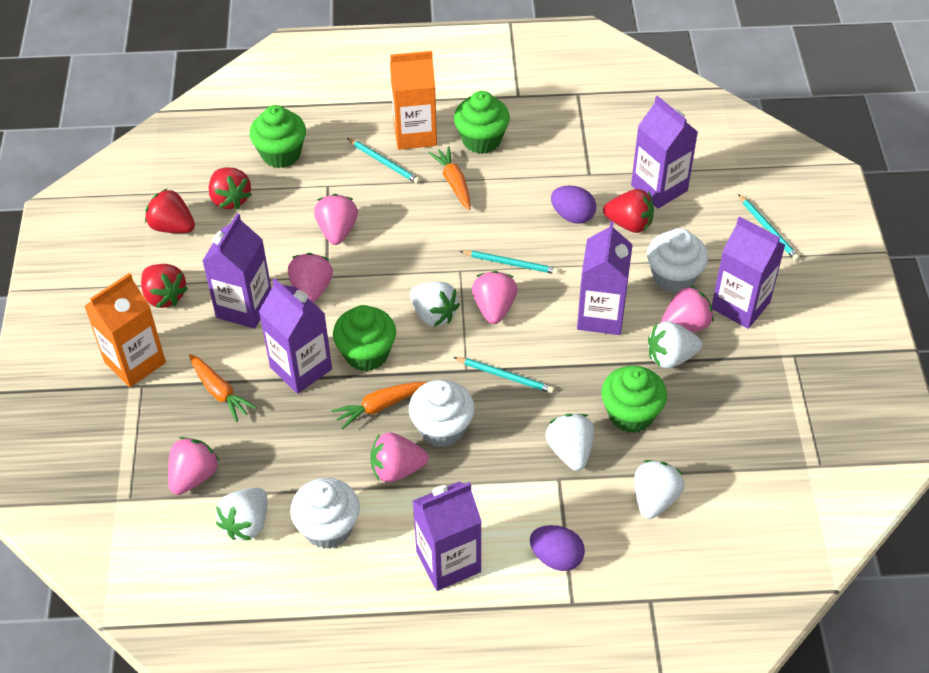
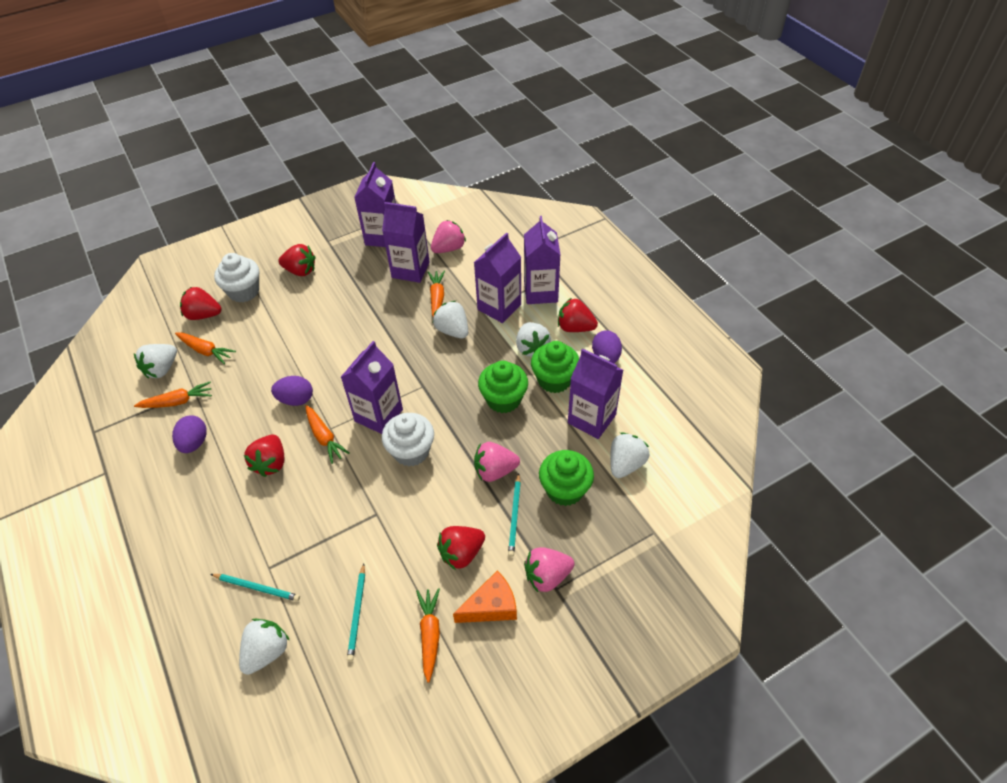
green cupcake: [249,105,306,168] [333,305,396,372] [454,91,510,154] [601,366,667,433] = 4 -> [478,361,528,413] [531,341,579,393] [539,450,594,506] = 3
orange carrot: [189,354,257,422] [332,382,427,430] [429,146,470,210] = 3 -> [134,382,212,408] [175,333,236,364] [305,405,350,464] [416,588,440,683] [428,271,445,317] = 5
orange carton: [84,273,166,387] [390,51,437,150] = 2 -> none = 0
orange cheese: none = 0 -> [453,571,517,623] = 1
pink strawberry: [168,437,219,495] [288,253,333,303] [314,194,358,245] [370,432,428,482] [472,271,518,324] [661,285,714,332] = 6 -> [431,220,466,253] [474,442,520,482] [524,547,574,592] = 3
purple egg: [530,525,585,571] [551,186,596,224] = 2 -> [172,415,207,453] [271,376,313,406] [592,330,622,363] = 3
red strawberry: [141,264,188,308] [145,188,195,233] [208,167,252,210] [603,189,654,233] = 4 -> [180,287,222,320] [244,434,284,477] [278,244,315,276] [437,526,485,570] [558,298,598,332] = 5
turquoise pencil: [347,138,420,184] [453,357,554,393] [460,251,559,274] [738,194,800,261] = 4 -> [211,574,300,601] [347,563,365,661] [508,473,521,557] = 3
white cupcake: [290,478,360,549] [409,380,475,447] [647,228,708,293] = 3 -> [214,253,259,302] [382,413,434,467] = 2

